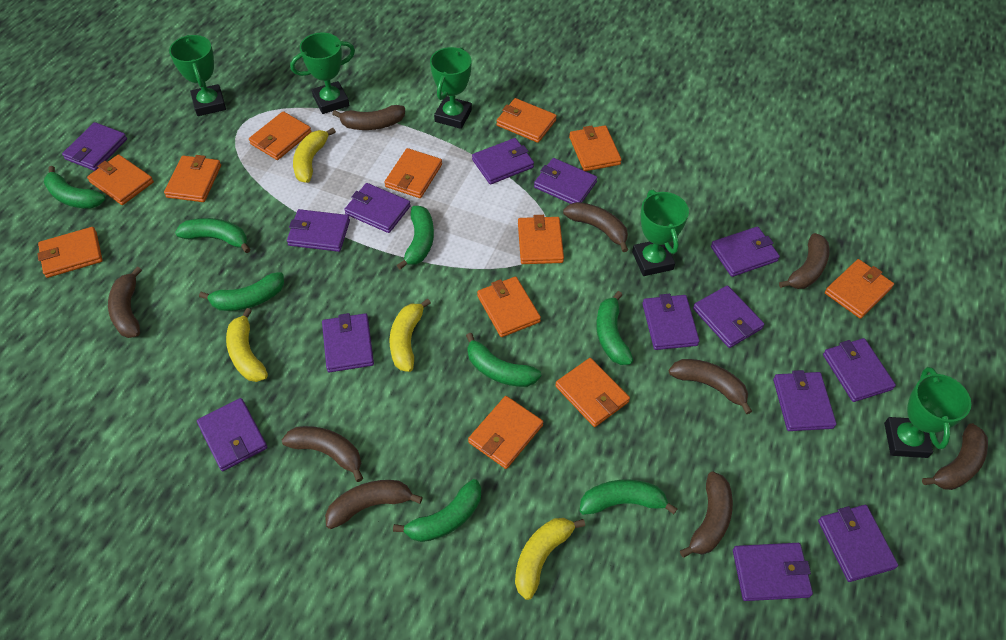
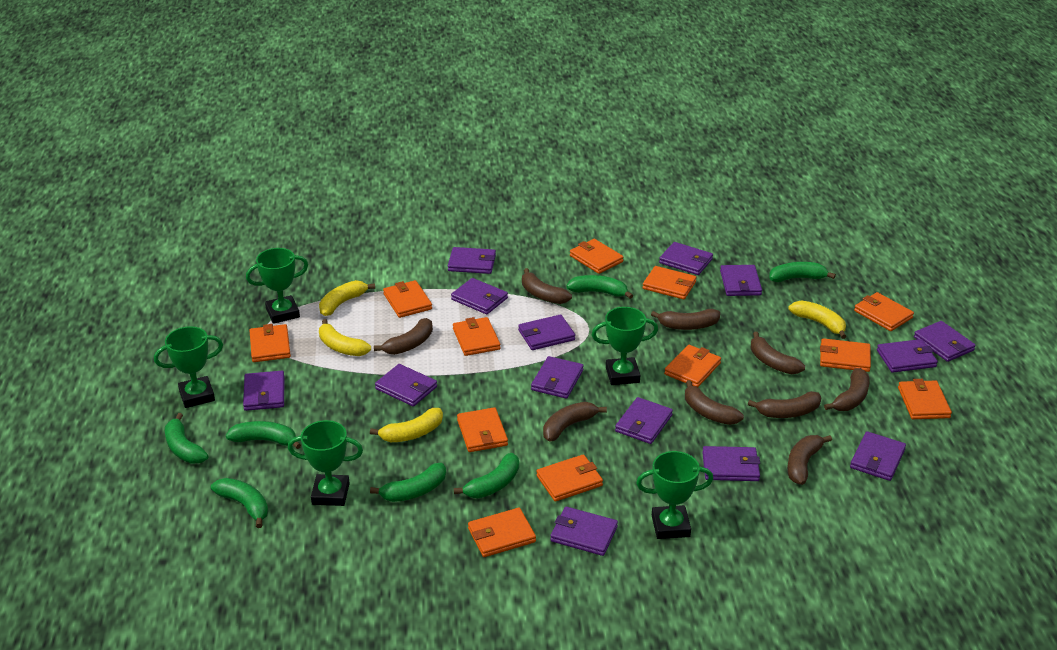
green banana: [44,166,105,209] [175,218,251,253] [199,272,284,311] [393,479,481,542] [397,206,434,270] [466,333,541,387] [580,480,678,515] [596,291,633,365] = 8 -> [165,413,209,464] [211,478,268,528] [226,421,301,449] [370,463,446,502] [454,453,519,498] [566,275,633,299] [769,262,836,282] = 7

